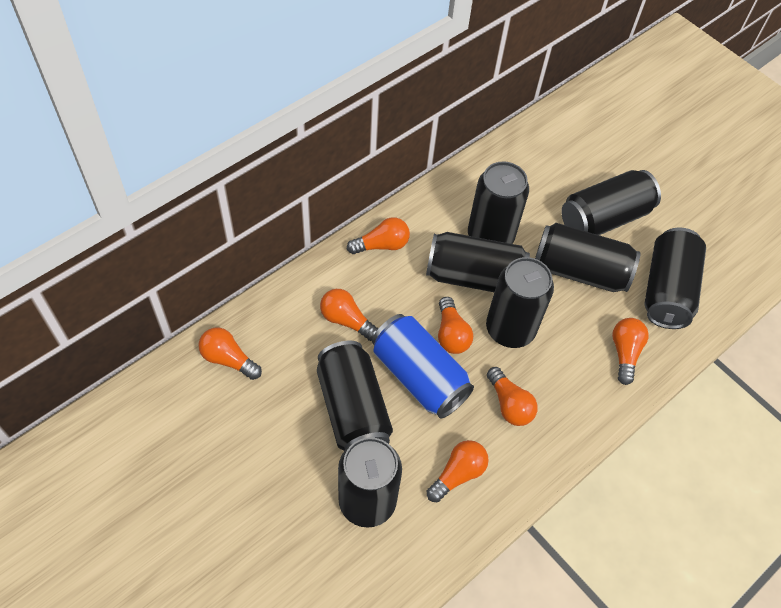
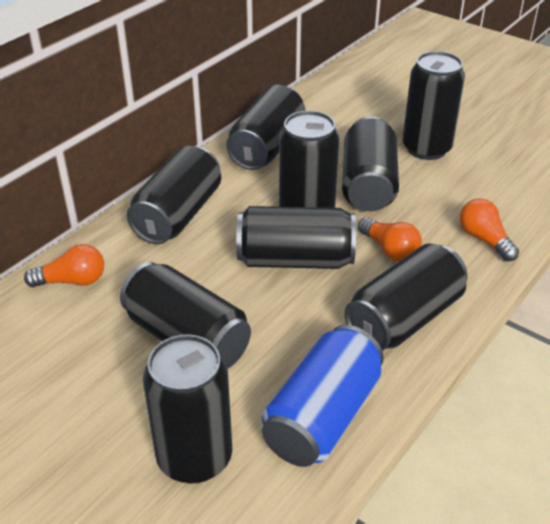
black can: [317,341,393,451] [338,437,402,528] [426,232,530,292] [468,161,529,244] [486,257,554,348] [535,223,640,292] [561,170,661,235] [644,228,706,329] = 8 -> [120,262,251,369] [127,146,221,244] [143,334,232,484] [226,85,306,170] [236,206,356,269] [279,111,339,208] [342,116,399,211] [345,243,467,351] [402,51,465,160] = 9
orange light bulb: [199,328,262,380] [320,289,378,341] [347,217,410,254] [427,440,489,502] [438,297,473,354] [487,367,538,426] [612,318,649,385] = 7 -> [24,244,104,287] [358,217,422,262] [460,198,519,261] = 3

